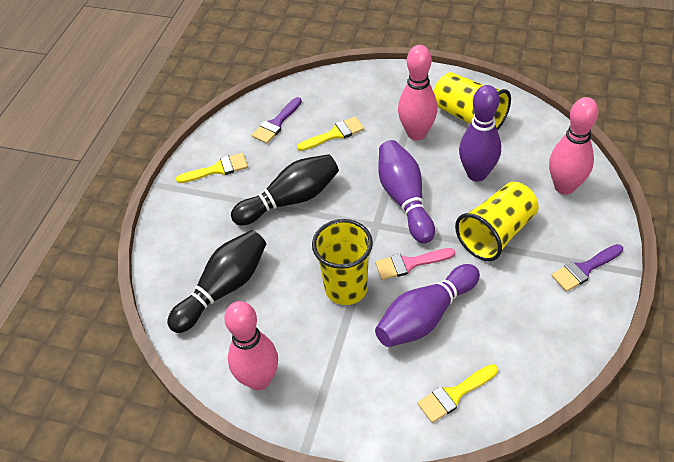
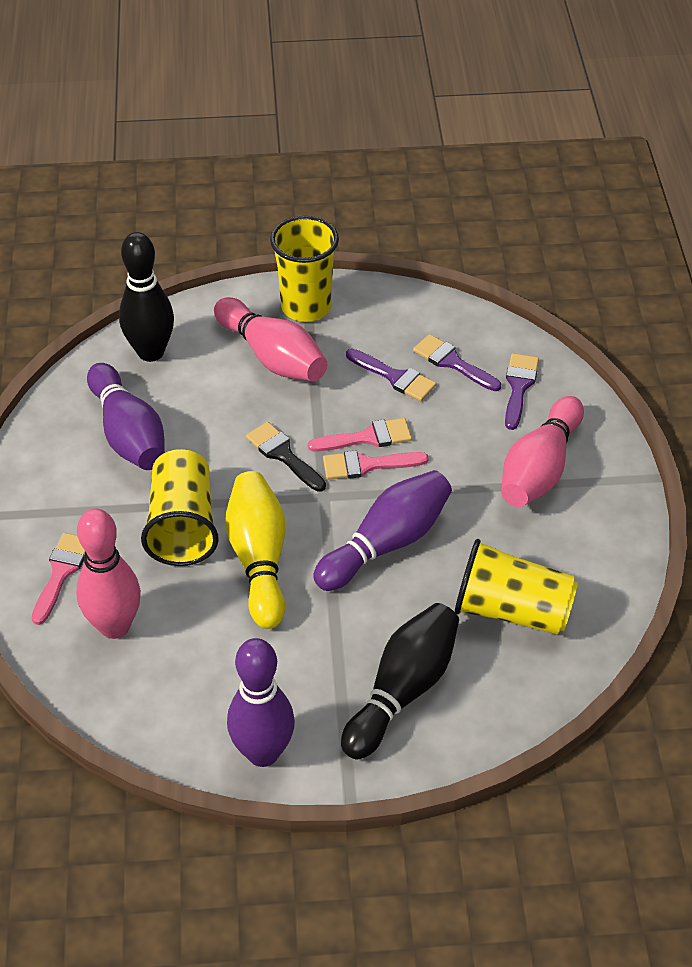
black brush: none = 0 -> [246,422,326,492] = 1
pink brush: [375,248,455,280] = 1 -> [32,533,85,625] [308,418,412,451] [323,451,429,480] = 3
purple brush: [252,97,302,144] [551,244,623,292] = 2 -> [346,349,437,401] [413,334,501,391] [505,353,539,430] = 3
yellow bowling pin: none = 0 -> [225,471,285,629] = 1
yellow brush: [176,153,248,183] [297,116,364,151] [417,364,498,423] = 3 -> none = 0

